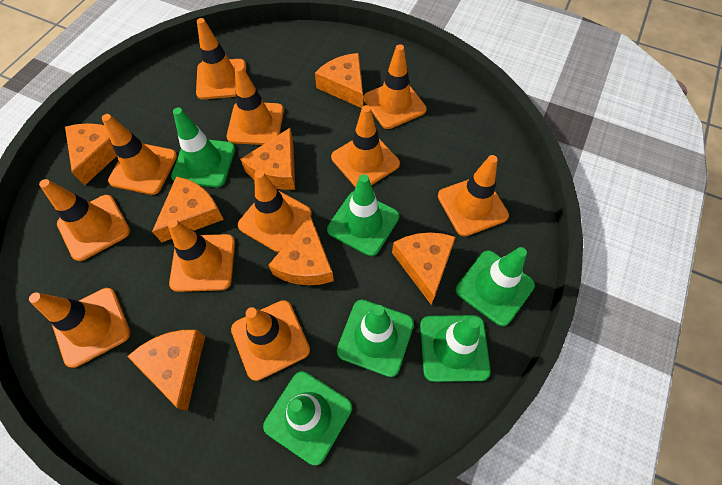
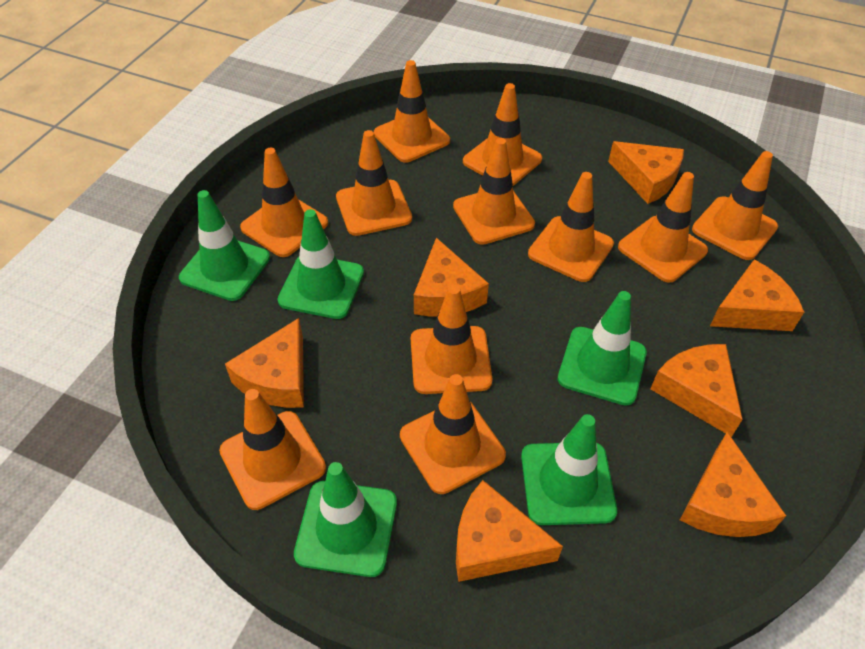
green traffic cone: [171,108,235,187] [263,371,352,465] [327,174,399,256] [337,300,414,377] [420,315,491,382] [456,247,535,326] = 6 -> [179,190,270,301] [277,209,364,319] [294,462,397,577] [521,414,617,525] [558,291,647,406] = 5

